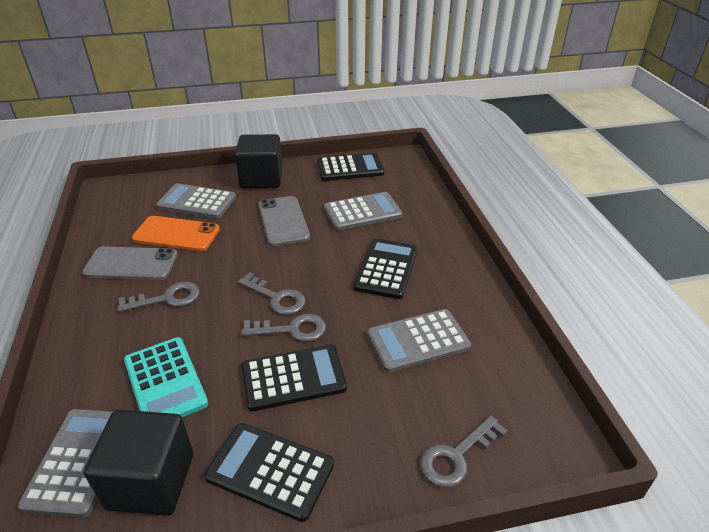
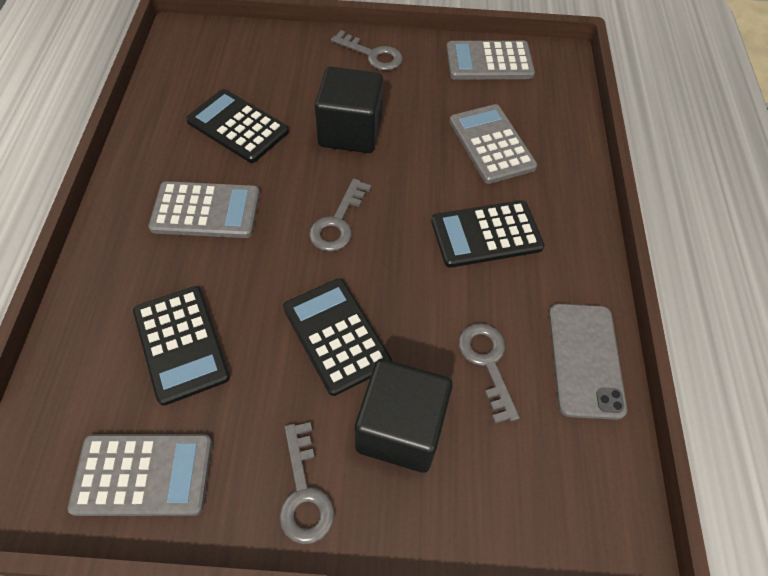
grey phone: [82,246,178,280] [258,196,310,246] = 2 -> [549,304,627,420] = 1
orange phone: [132,216,220,251] = 1 -> none = 0
turquoise calculator: [124,337,208,417] = 1 -> none = 0

